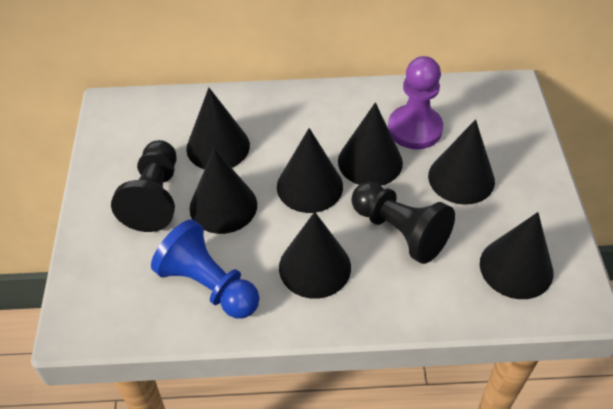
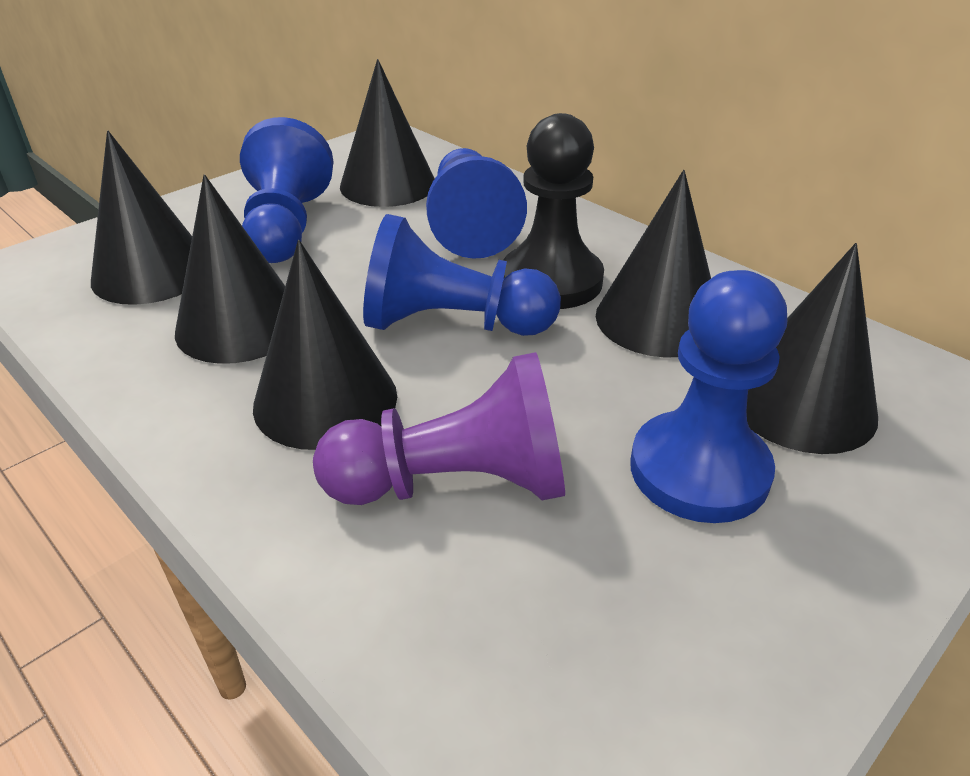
black cone: [186,88,250,170] [189,149,257,234] [277,128,343,213] [279,212,351,299] [338,102,403,186] [428,119,495,205] [480,212,553,299] = 7 -> [91,130,192,305] [175,174,285,364] [253,240,397,450] [340,59,435,207] [596,170,711,358] [747,243,878,454] = 6
black pawn: [111,140,177,232] [351,182,455,264] = 2 -> [503,113,604,309] = 1
blue pawn: [151,219,259,319] = 1 -> [240,117,334,263] [363,214,561,336] [426,148,527,259] [630,270,787,523] = 4

